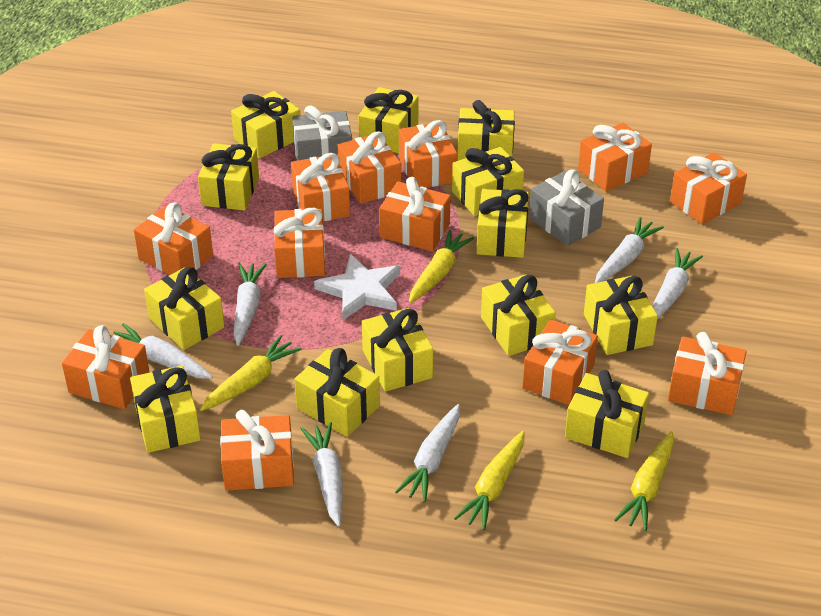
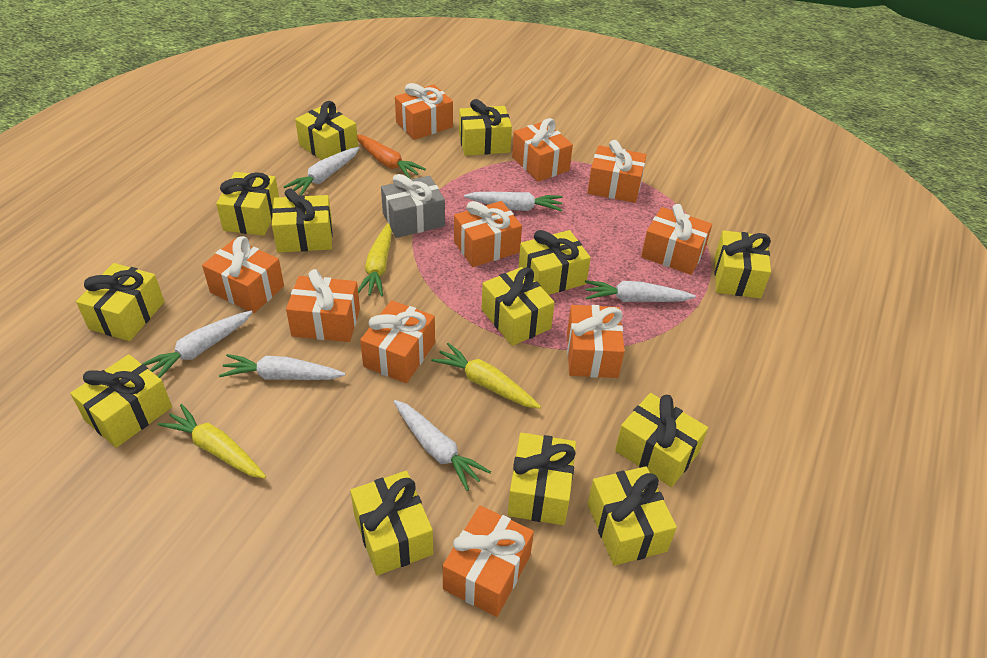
grey gift: [292,105,352,161] [529,169,604,246] = 2 -> [381,174,445,238] = 1
orange carrot: none = 0 -> [357,135,426,179] = 1
orange gift: [62,325,150,409] [134,203,213,275] [220,410,294,491] [274,208,325,278] [291,153,350,221] [337,131,401,204] [379,177,451,251] [399,120,457,188] [522,319,598,405] [578,123,652,192] [668,332,747,415] [670,152,747,224] = 12 -> [202,236,284,313] [286,269,360,342] [360,300,435,383] [395,83,453,140] [443,506,534,617] [454,201,522,267] [512,118,573,182] [567,305,625,378] [588,140,646,203] [641,204,712,275] = 10
white star: [314,254,400,320] = 1 -> none = 0
yellow carrot: [200,335,302,411] [409,230,474,303] [454,431,525,530] [614,431,674,531] = 4 -> [158,404,266,479] [358,223,392,297] [431,343,541,409] = 3

